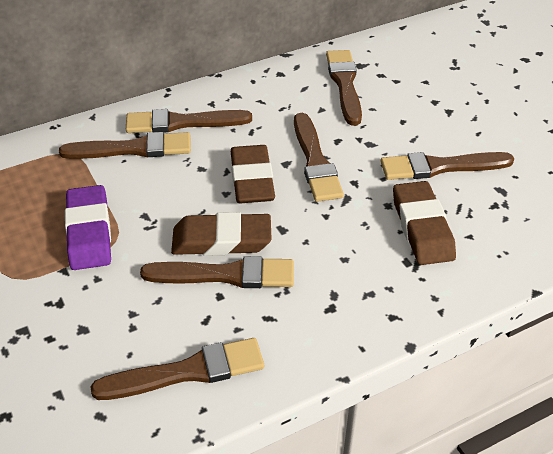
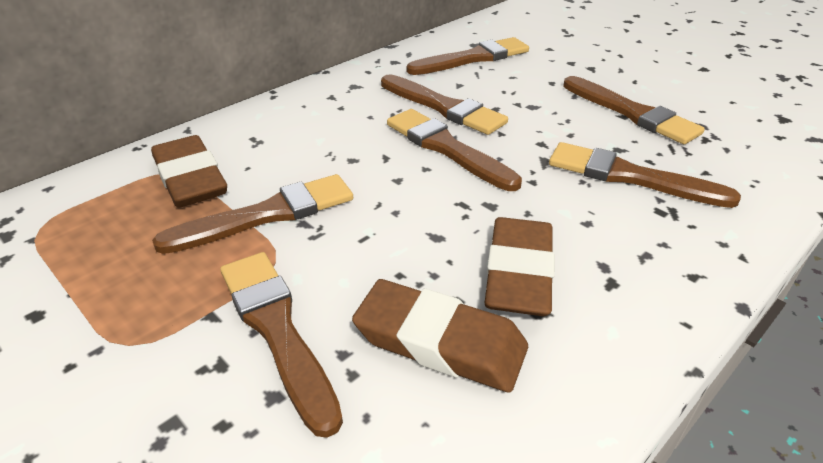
purple eraser: [65,185,111,270] = 1 -> none = 0

